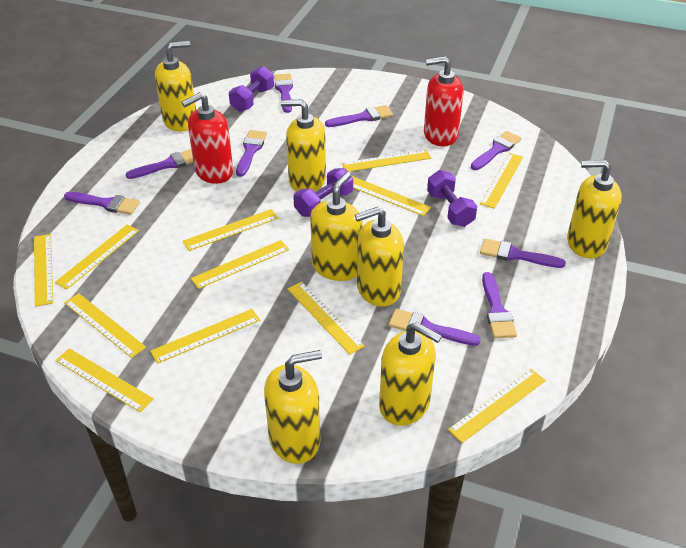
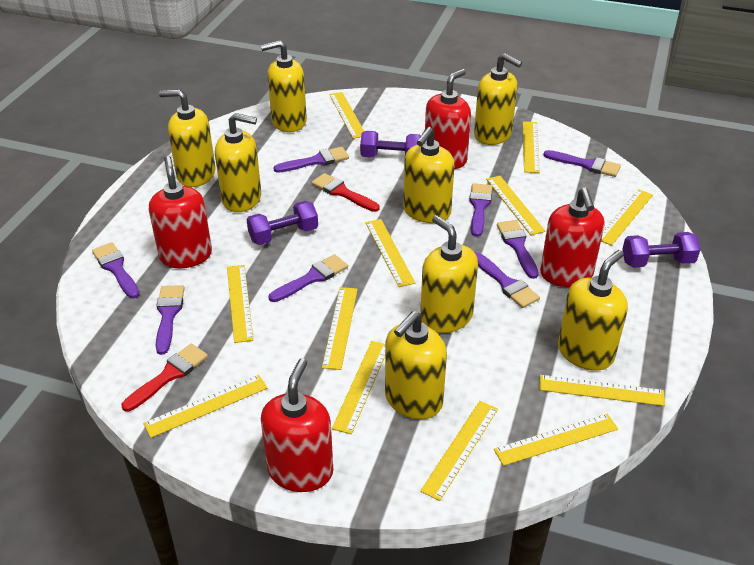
purple brush: [64,192,140,215] [125,149,193,179] [236,130,267,177] [274,73,293,113] [325,105,393,127] [389,309,481,346] [471,131,521,170] [480,239,566,268] [482,272,517,338] = 9 -> [92,242,140,298] [156,285,185,355] [269,254,348,302] [273,147,349,173] [469,183,492,237] [475,252,540,308] [497,220,539,279] [543,150,621,177] = 8
red brush: none = 0 -> [122,344,208,412] [312,173,380,212] = 2
red soap dispenser: [181,92,233,184] [424,56,464,146] = 2 -> [149,156,212,268] [261,358,333,492] [425,69,471,169] [540,188,605,287] = 4
yellow soap dispenser: [155,41,196,131] [264,350,322,464] [281,99,326,192] [310,172,363,281] [355,207,404,307] [379,322,442,426] [567,160,622,258] = 7 -> [159,90,216,187] [215,113,261,212] [261,40,307,132] [385,311,447,419] [403,127,454,223] [420,215,478,333] [474,53,522,145] [558,250,628,371] = 8

